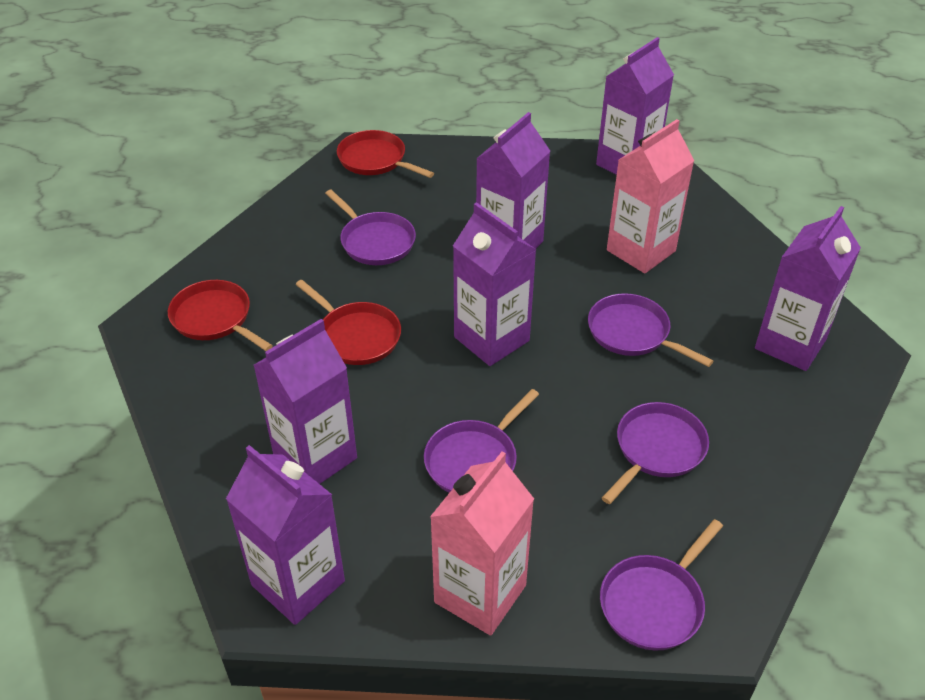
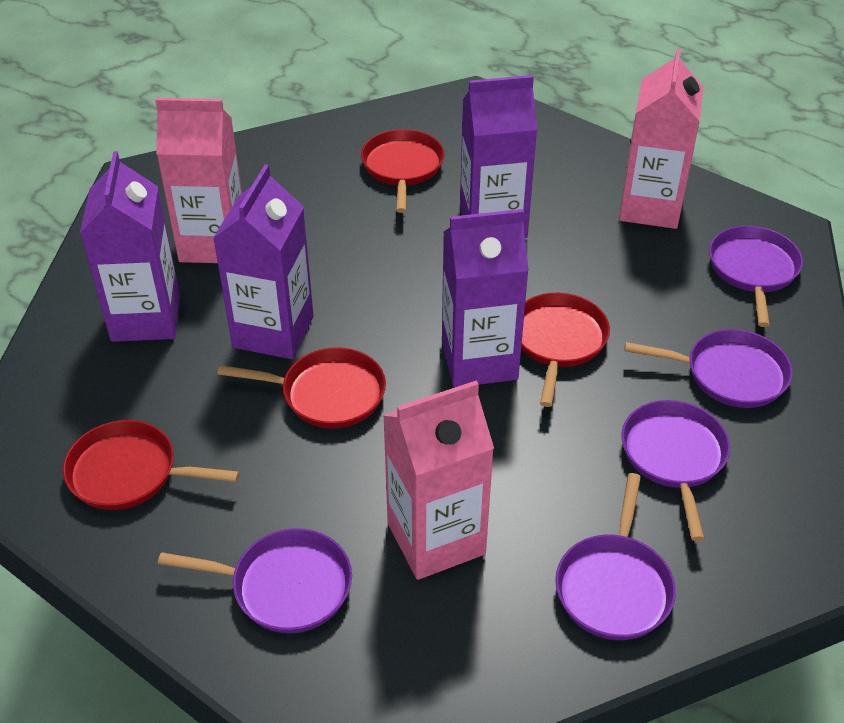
pink carton: [430,452,534,636] [607,119,694,273] = 2 -> [155,98,242,263] [383,380,494,580] [619,48,703,229] = 3
purple carton: [226,445,345,625] [253,319,357,484] [453,202,536,366] [476,112,550,249] [596,37,674,175] [755,206,861,371] = 6 -> [80,151,180,342] [213,164,314,359] [442,209,529,387] [460,75,537,238] = 4
red pan: [168,280,273,351] [295,280,401,365] [337,130,434,178] = 3 -> [63,420,240,510] [217,347,386,428] [361,129,444,213] [521,293,610,407] = 4

